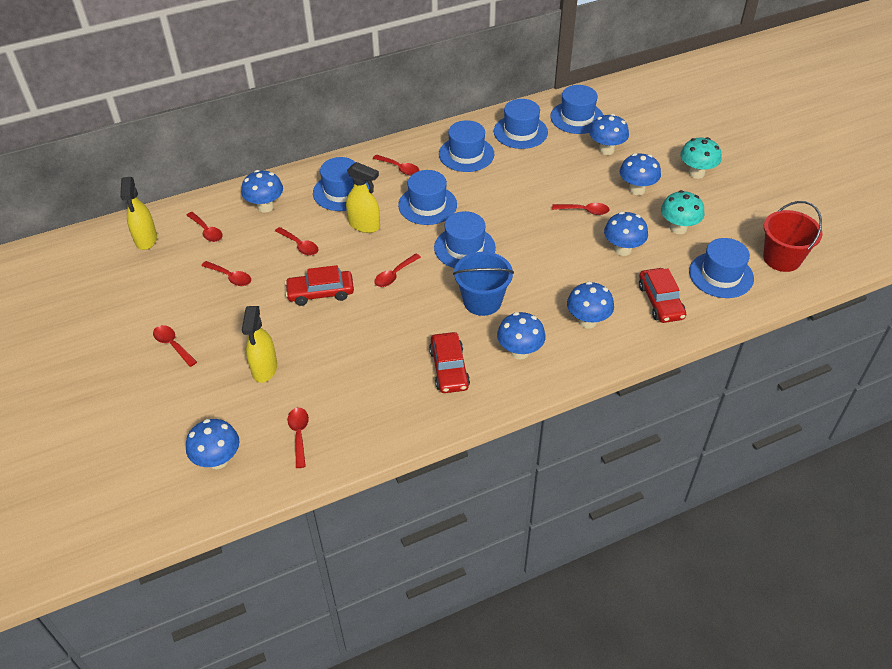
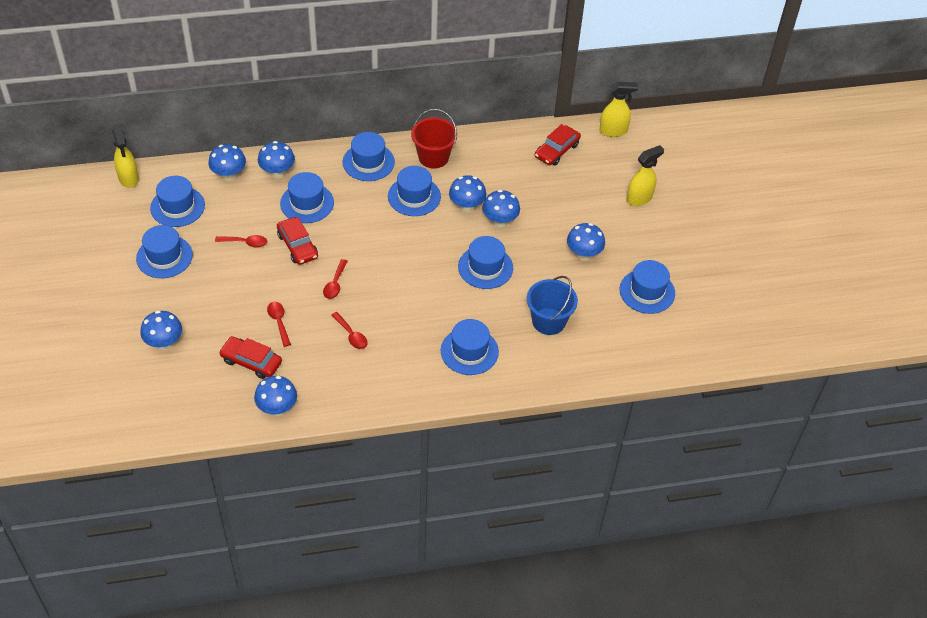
blue hat: [313,157,370,211] [398,170,457,225] [434,211,496,268] [439,120,494,172] [494,99,548,149] [550,85,603,134] [689,238,754,298] = 7 -> [136,225,193,278] [150,176,205,227] [280,172,334,223] [343,132,395,181] [388,166,441,216] [441,319,499,375] [458,236,513,289] [620,260,675,314] = 8
red spoon: [153,325,197,367] [186,212,223,242] [201,261,251,286] [275,227,319,256] [287,408,309,468] [373,155,419,175] [374,253,421,287] [552,203,610,215] = 8 -> [215,235,267,248] [267,302,291,347] [323,259,348,299] [331,312,367,349] = 4
turquoise mushroom: [661,190,704,234] [680,137,721,179] = 2 -> none = 0

